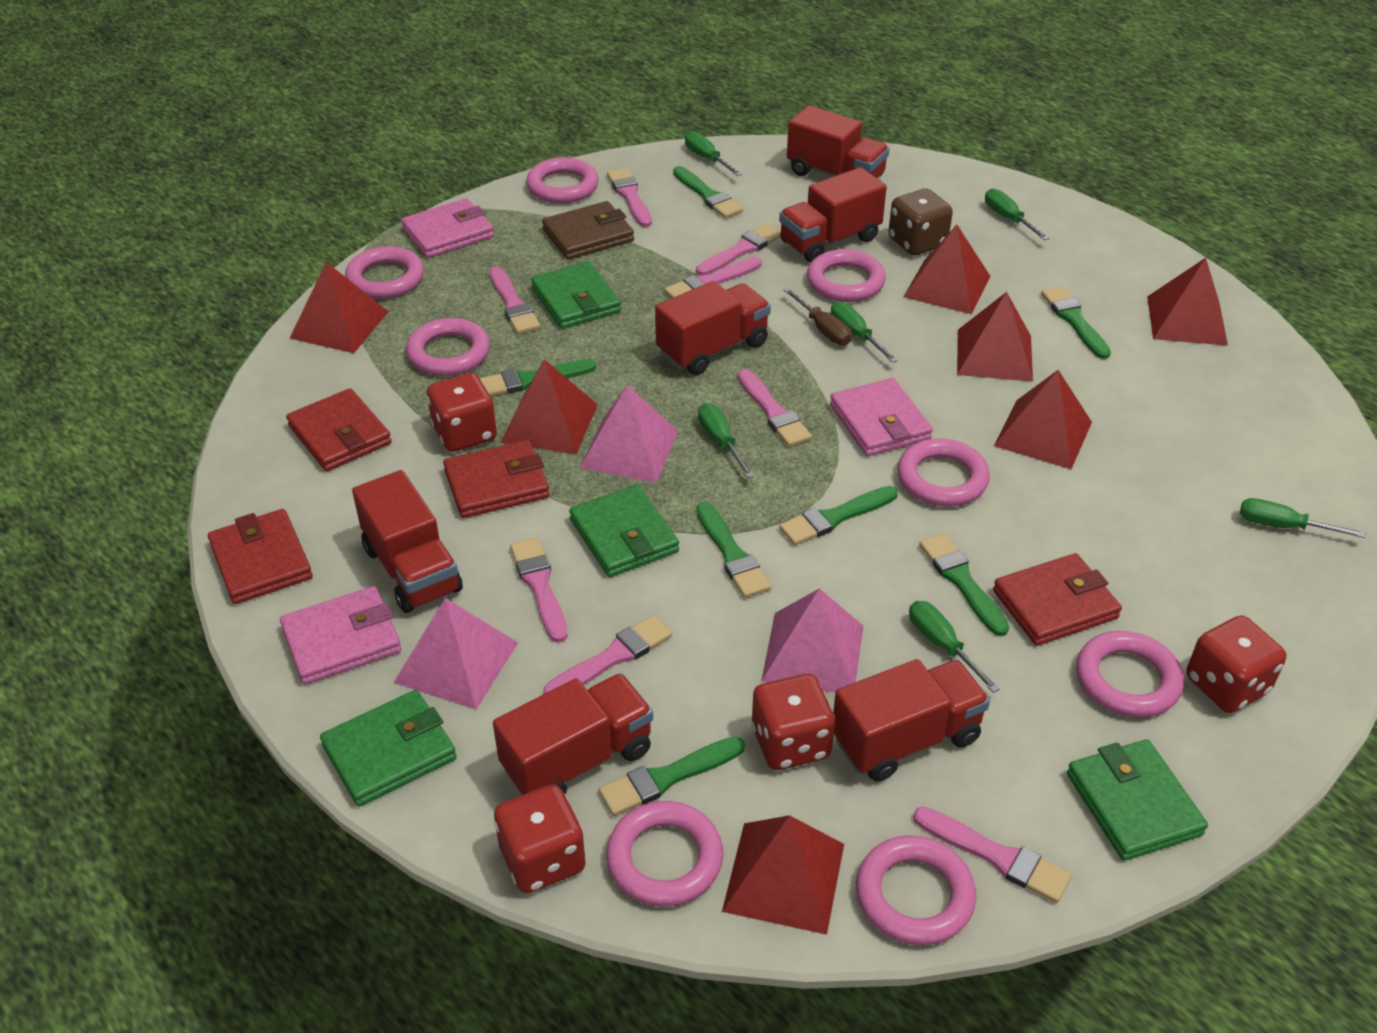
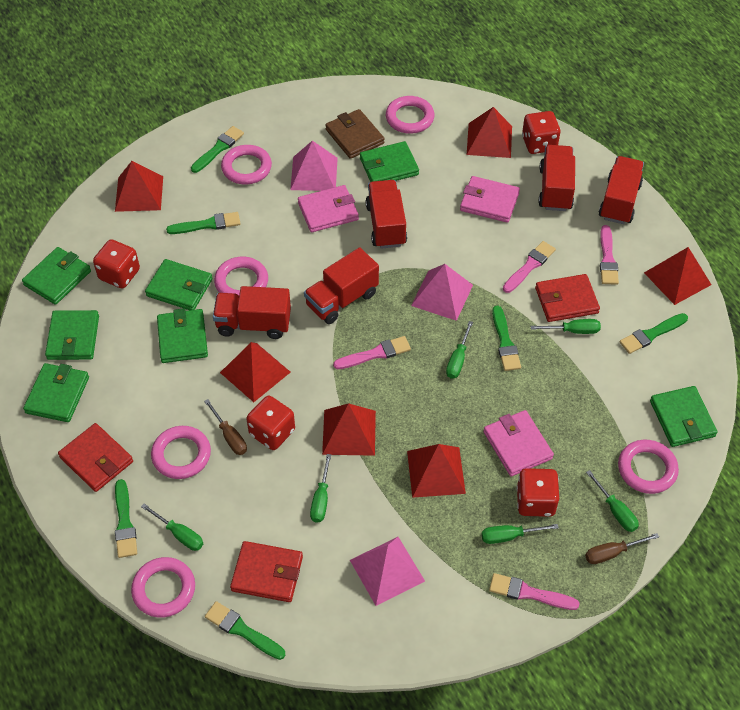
brown dice: [888,188,953,256] = 1 -> none = 0
brown screwdriver: [784,288,852,345] = 1 -> [204,399,247,455] [585,533,659,564] = 2
green brush: [480,359,596,396] [598,736,745,816] [673,166,743,218] [697,502,771,598] [779,486,898,545] [919,534,1009,636] [1041,286,1111,359] = 7 -> [115,479,137,558] [166,212,241,234] [191,126,244,173] [205,601,285,660] [492,306,521,371] [620,313,688,354] = 6
green wallet: [320,690,457,806] [531,261,621,329] [569,485,679,577] [1067,739,1208,861] = 4 -> [22,247,91,305] [23,363,89,422] [45,310,99,360] [145,259,212,310] [157,308,208,363] [360,141,419,182] [650,386,718,447] = 7
pink brush: [490,267,540,334] [510,538,568,643] [543,615,672,694] [607,168,652,227] [664,257,762,298] [696,224,781,276] [738,369,812,447] [913,807,1072,903] = 8 -> [333,336,411,369] [489,573,580,610] [503,241,556,293] [600,225,619,285] = 4
pink ring: [345,246,424,299] [406,318,490,376] [526,157,599,203] [606,801,723,907] [807,249,886,302] [856,835,976,945] [897,438,990,506] [1076,631,1184,718] = 8 -> [131,557,195,618] [151,426,211,479] [214,257,268,295] [221,145,272,184] [386,96,434,134] [618,440,679,494] = 6
red pyramid: [289,262,388,353] [500,359,598,455] [722,815,844,935] [904,225,991,314] [957,292,1033,382] [994,370,1092,469] [1147,258,1228,346] = 7 -> [115,161,163,212] [220,342,291,402] [322,403,376,456] [407,444,466,498] [467,107,512,158] [644,247,712,305] = 6
red truck: [352,470,463,613] [493,673,653,795] [655,281,771,375] [779,167,887,263] [787,105,890,178] [833,659,990,782] = 6 -> [213,286,291,339] [304,247,379,324] [366,180,407,249] [538,145,575,211] [599,156,644,224] = 5
red wallet: [208,509,313,604] [286,388,392,471] [443,440,550,518] [993,553,1122,646] = 4 -> [58,423,133,492] [230,541,303,602] [535,274,600,322] = 3

